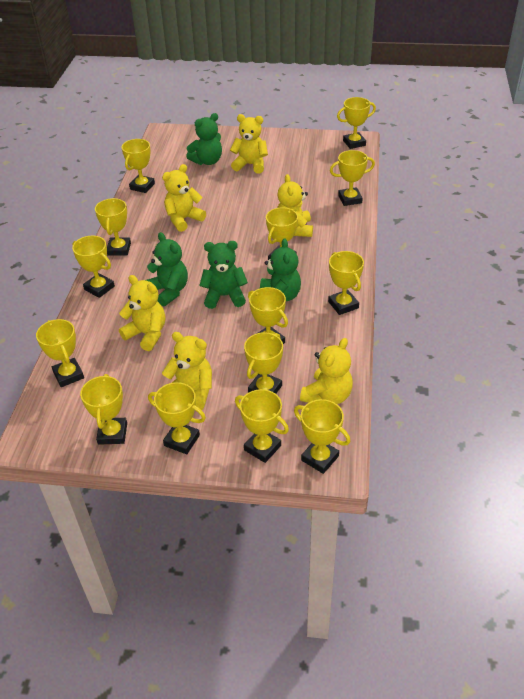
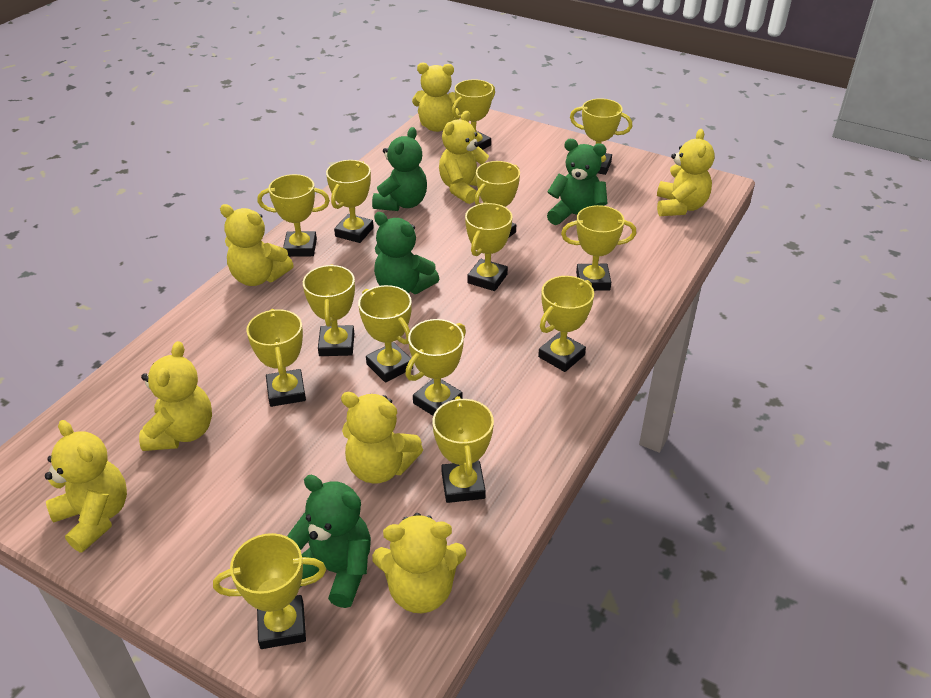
yellow teddy bear: [119,275,165,351] [162,164,206,232] [162,332,212,410] [230,114,268,174] [277,174,313,237] [300,338,353,404] = 6 -> [45,420,127,552] [139,341,212,451] [220,204,293,286] [341,392,423,484] [372,513,466,613] [412,63,461,132] [439,111,489,204] [657,129,715,216] = 8

